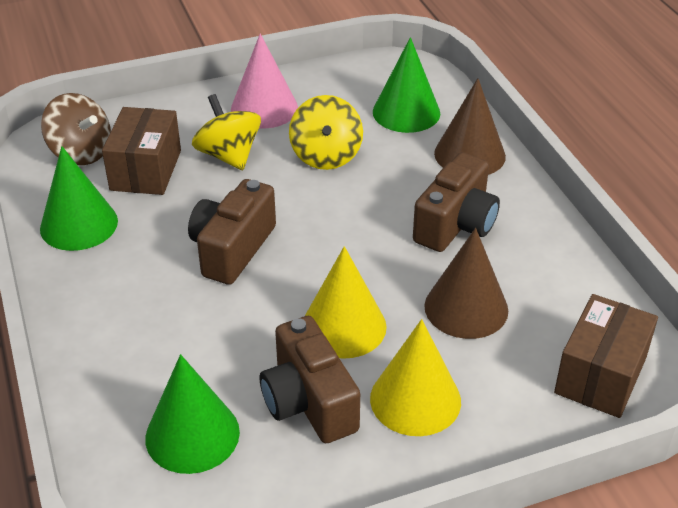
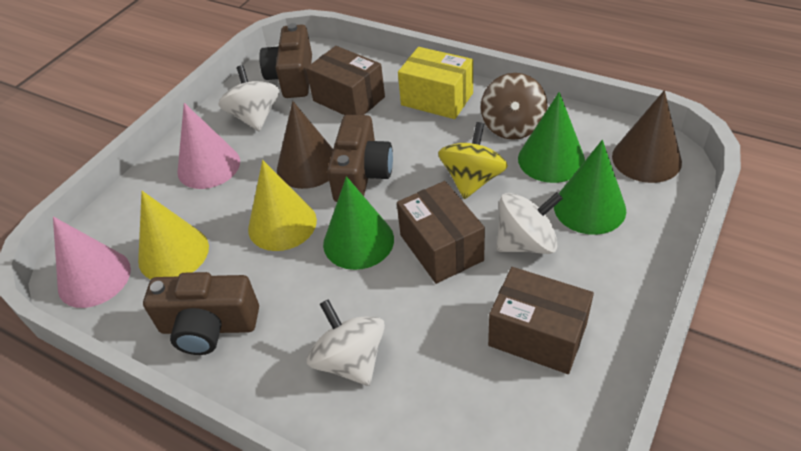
brown box: [102,107,181,195] [554,294,658,418] = 2 -> [306,46,385,115] [397,181,485,284] [488,267,594,374] = 3
pink cone: [231,33,298,129] = 1 -> [53,216,131,308] [177,103,240,189] = 2
white spinning top: none = 0 -> [219,65,279,132] [307,299,385,386] [496,192,563,254] = 3
yellow box: none = 0 -> [398,47,473,119] = 1
yellow spinning top: [192,94,261,170] [289,95,363,170] = 2 -> [438,122,508,199] = 1

